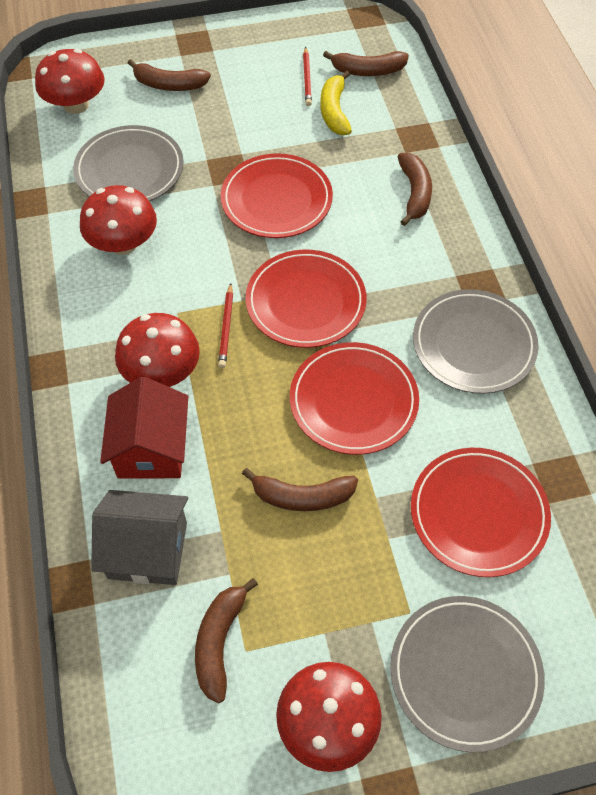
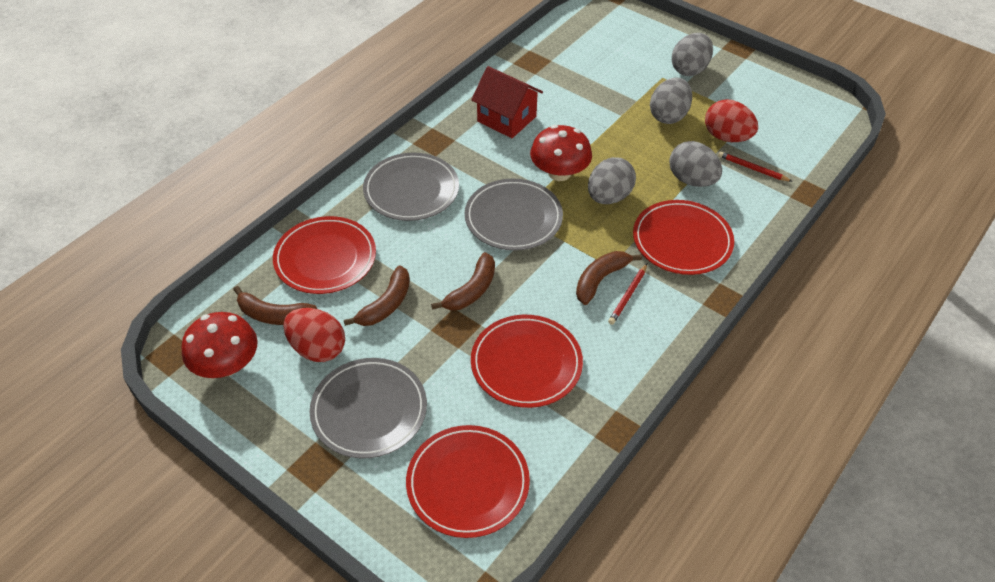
brown banana: [128,59,211,91] [195,578,258,703] [242,468,358,511] [323,51,409,76] [398,153,432,226] = 5 -> [233,286,317,325] [344,265,410,326] [431,252,495,310] [576,251,642,305] = 4
grey egg: none = 0 -> [588,157,636,204] [650,78,692,124] [669,141,722,187] [672,33,713,76] = 4
grey house: [91,490,188,585] = 1 -> none = 0
red egg: none = 0 -> [283,308,345,362] [705,99,758,142] = 2
red mushroom: [35,49,105,114] [80,185,157,255] [115,313,200,387] [276,662,382,772] = 4 -> [181,312,258,378] [530,125,592,181] = 2
yellow banana: [320,70,352,135] = 1 -> none = 0

